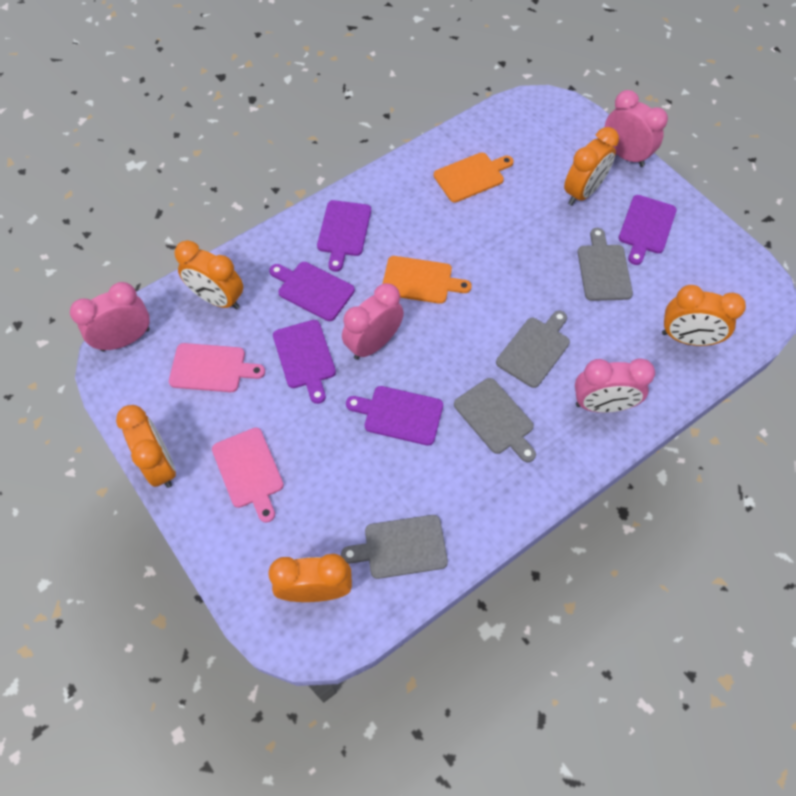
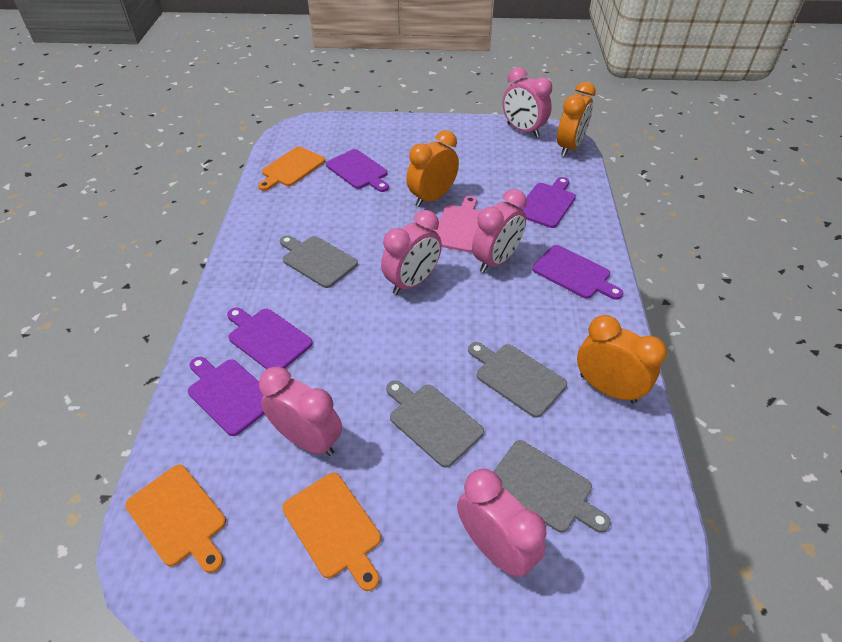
orange clock: [116,405,176,488] [174,240,243,310] [268,554,352,602] [564,127,619,206] [662,285,746,346] = 5 -> [406,130,459,207] [557,82,596,156] [577,315,667,404] = 3
orange cutting board: [383,256,472,304] [434,153,514,203] = 2 -> [125,465,226,573] [258,147,325,191] [282,473,381,591] = 3
pink clock: [70,282,150,352] [342,283,404,360] [575,358,655,413] [605,90,668,167] = 4 -> [259,366,342,456] [381,210,442,295] [457,469,547,577] [472,189,527,273] [503,67,552,137] = 5
pink cutting board: [169,343,265,392] [212,427,284,523] = 2 -> [435,196,481,252] = 1

